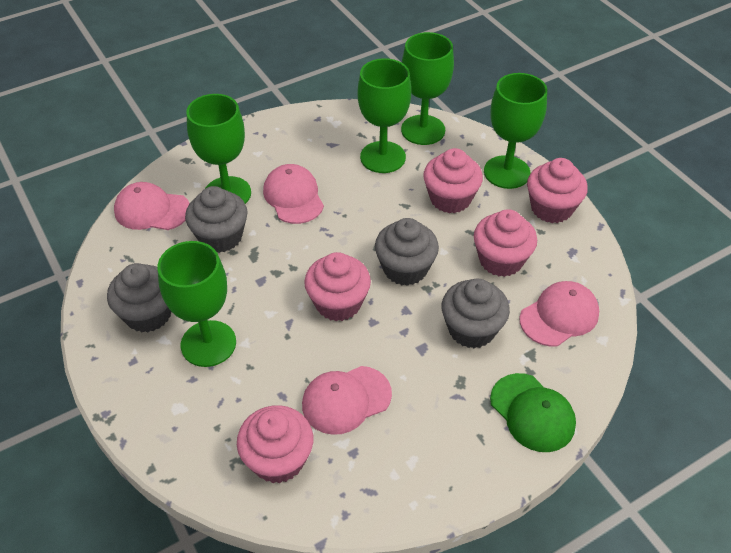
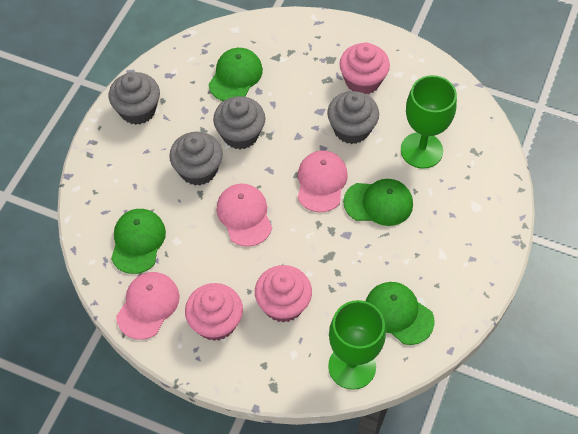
green cap: [490,373,576,452] = 1 -> [111,209,166,274] [209,48,263,101] [343,179,413,226] [366,282,435,345] = 4
green goblet: [158,241,236,367] [186,94,251,204] [357,58,411,173] [401,32,454,145] [484,73,547,189] = 5 -> [328,300,386,390] [401,75,457,169] = 2
pink cap: [114,182,190,230] [263,164,324,224] [302,366,392,435] [519,281,599,346] = 4 -> [116,272,180,340] [216,183,272,247] [298,151,348,212] = 3
pink cupcake: [237,405,313,484] [304,252,371,321] [423,148,483,213] [474,209,537,277] [527,158,588,223] = 5 -> [185,283,243,341] [255,265,312,323] [339,42,390,94] = 3

